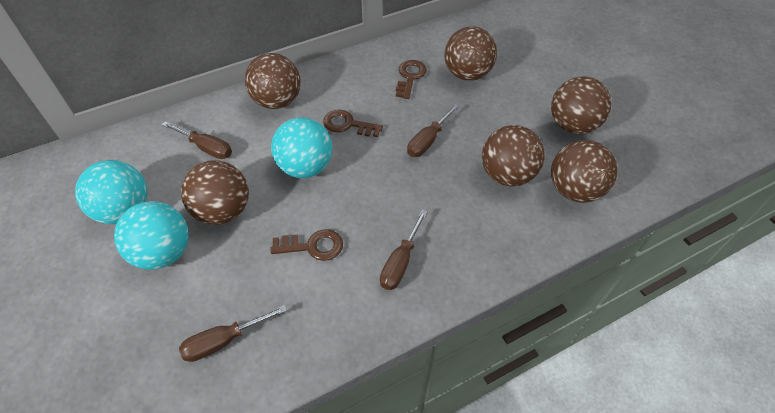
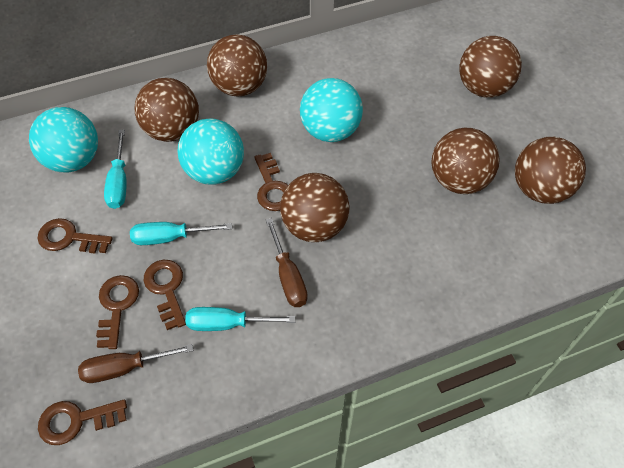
brown key: [271,229,343,261] [323,109,383,137] [396,60,427,99] = 3 -> [37,218,113,253] [38,399,127,445] [96,275,139,349] [144,260,186,330] [254,153,288,211] = 5
brown screwdriver: [162,121,232,159] [179,305,287,362] [380,210,428,290] [407,104,459,157] = 4 -> [78,344,194,383] [266,218,308,307] = 2
turquoise screwdriver: none = 0 -> [104,129,127,209] [130,222,232,245] [185,307,295,331] = 3

